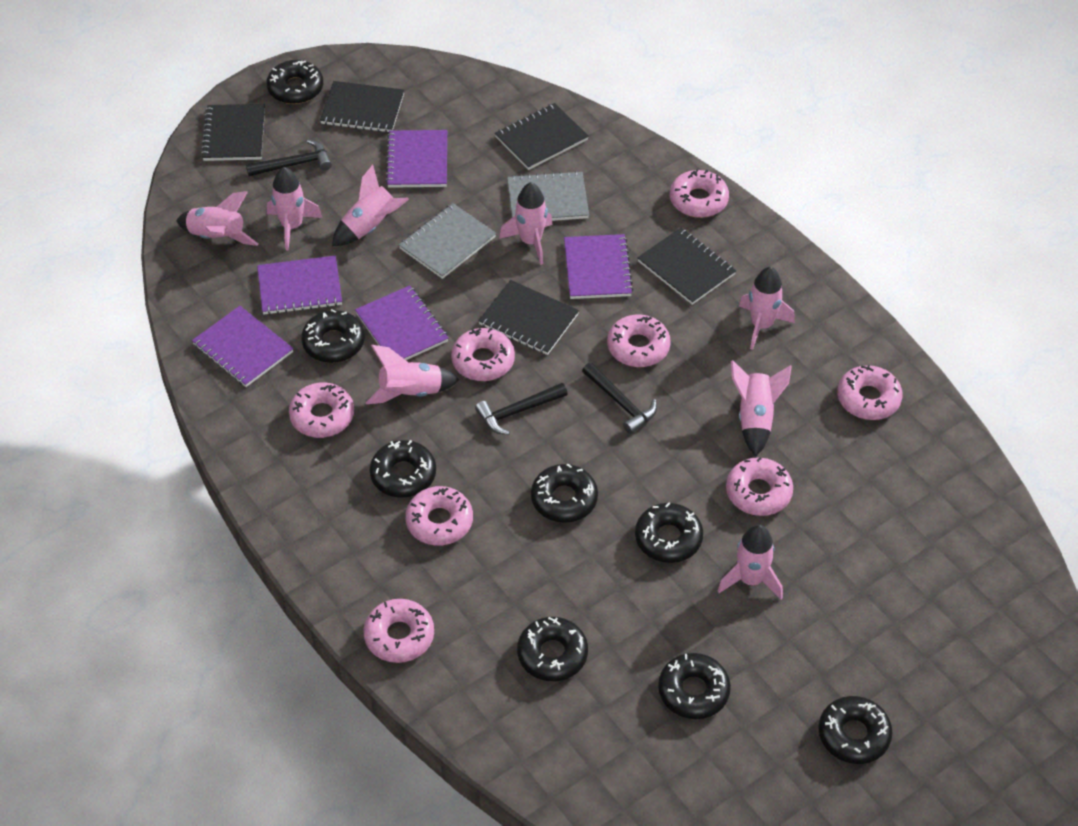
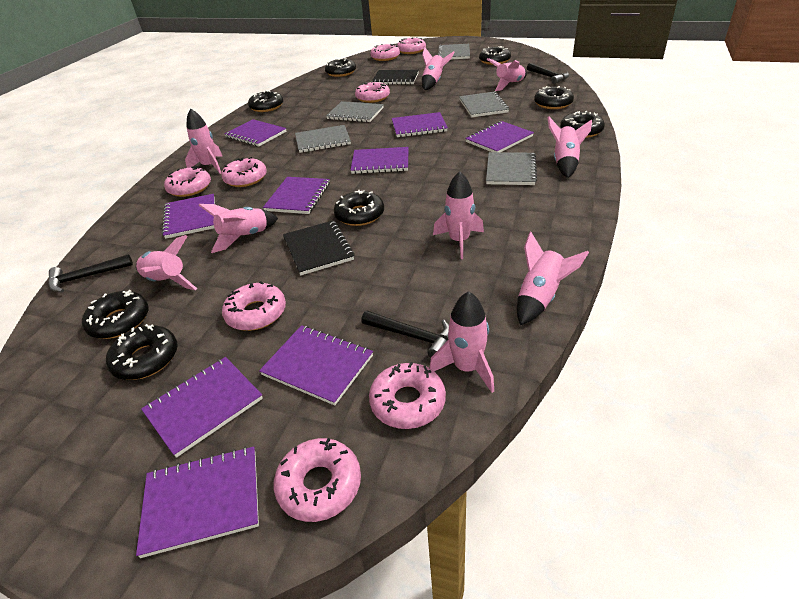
black notebook: [201,104,265,161] [320,81,404,133] [478,280,579,355] [495,103,589,170] [637,228,736,305] = 5 -> [283,221,355,275] [372,70,419,85] = 2
grey notebook: [399,203,496,279] [507,171,589,221] = 2 -> [295,125,351,153] [326,101,384,122] [438,44,470,60] [459,92,509,117] [486,152,537,185] = 5
pink rocket: [176,191,258,246] [267,167,322,250] [332,165,409,246] [365,345,459,404] [499,182,553,265] [717,524,783,599] [731,360,792,457] [739,267,795,350] = 8 -> [136,235,197,290] [185,108,223,174] [199,204,278,253] [422,47,455,90] [430,291,494,393] [433,171,484,259] [487,58,527,91] [517,231,589,325] [547,117,592,178] = 9
purple notebook: [192,306,294,387] [257,256,342,315] [355,285,448,360] [385,130,447,188] [564,234,633,299] = 5 -> [136,447,259,558] [141,357,263,458] [162,194,215,239] [225,119,287,147] [259,325,373,405] [263,177,330,214] [350,147,409,174] [392,112,448,137] [465,121,534,152] = 9

